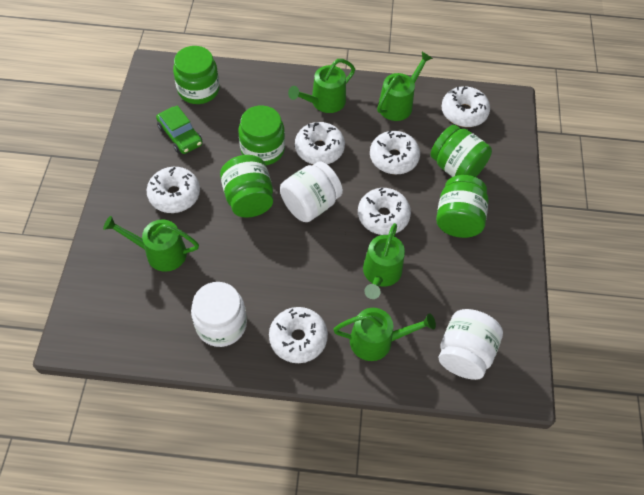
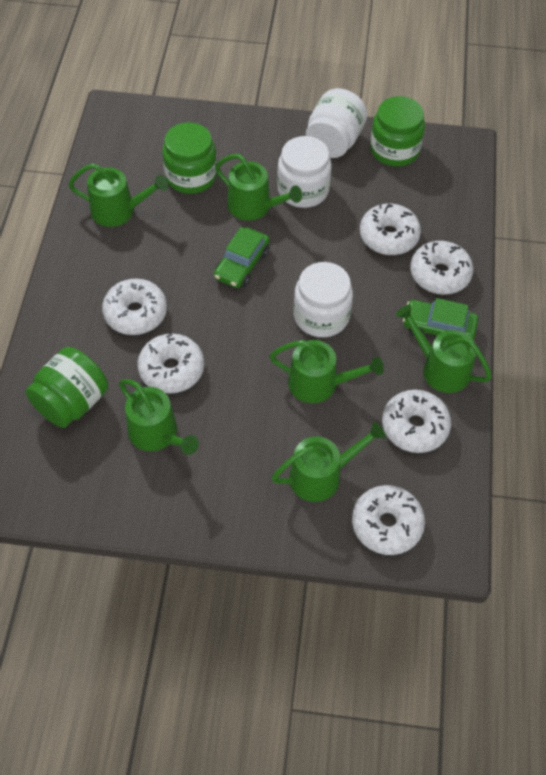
green car: [156,106,203,154] = 1 -> [214,227,270,288] [403,298,478,340] = 2
green jar: [173,46,220,104] [220,155,273,218] [238,105,285,165] [430,125,492,177] [436,175,488,238] = 5 -> [26,347,108,428] [162,122,217,194] [370,96,425,166] = 3
green watering can: [103,216,199,272] [288,59,355,113] [333,308,436,361] [363,223,405,299] [377,52,433,121] = 5 -> [68,163,168,227] [119,379,199,455] [215,154,302,221] [270,340,384,403] [272,422,386,502] [396,304,492,393] = 6

